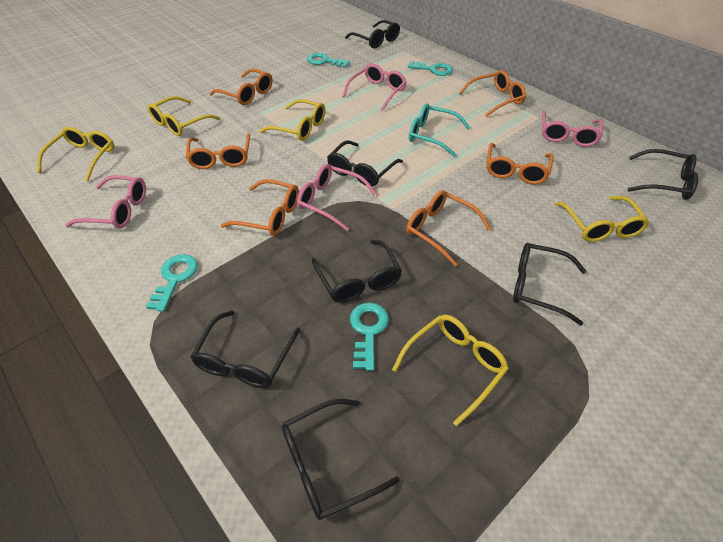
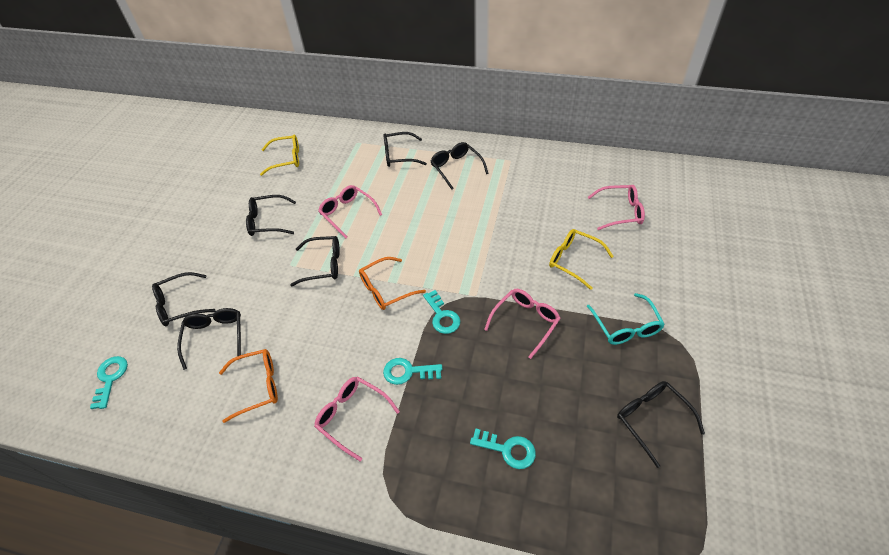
orange glasses: [186,133,250,169] [209,69,273,105] [221,179,299,236] [406,190,491,266] [459,70,526,117] [487,143,554,185] = 6 -> [219,349,278,423] [359,257,426,310] = 2
yellow glasses: [37,127,114,182] [148,96,220,136] [259,99,325,141] [392,314,509,426] [556,196,649,242] = 5 -> [260,135,299,176] [549,229,614,290] = 2

